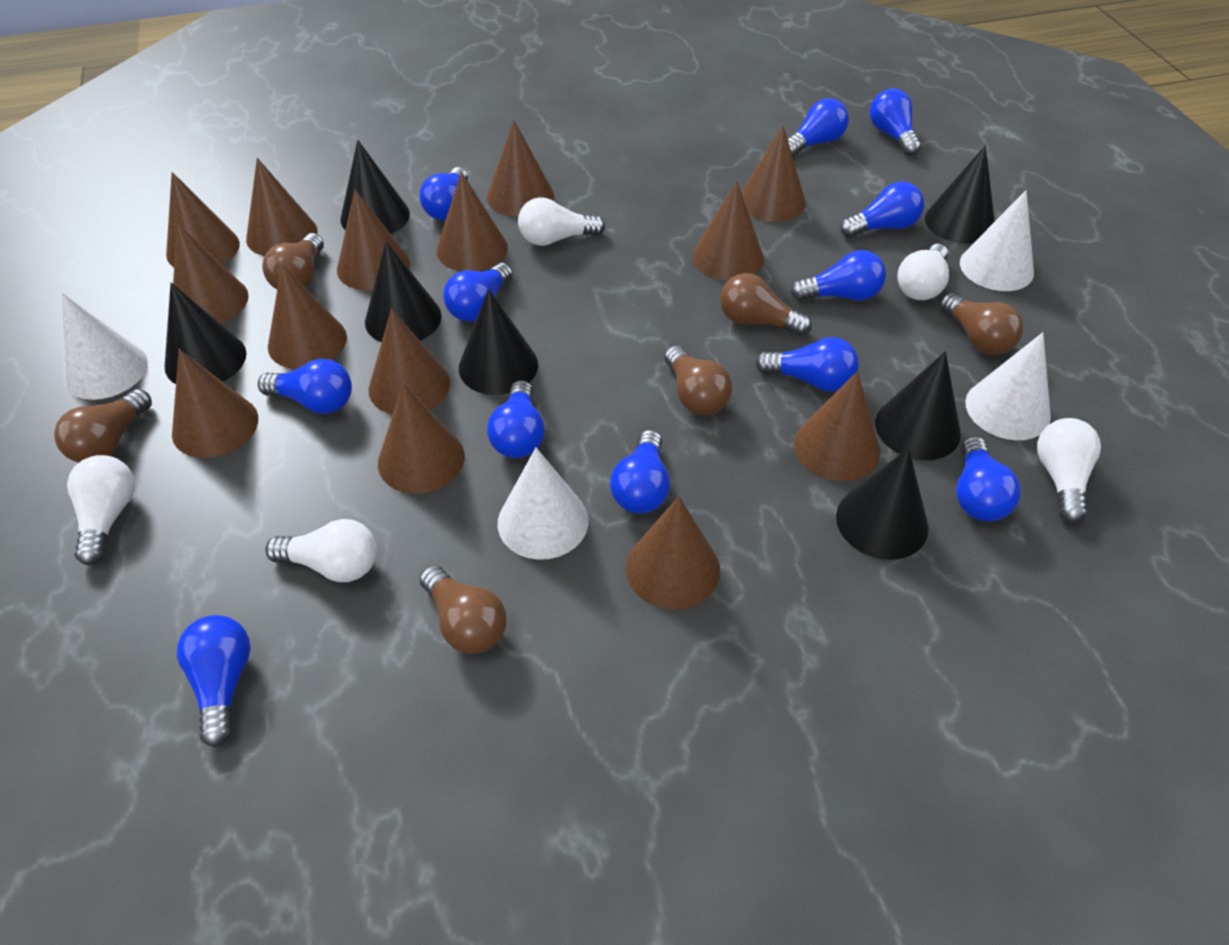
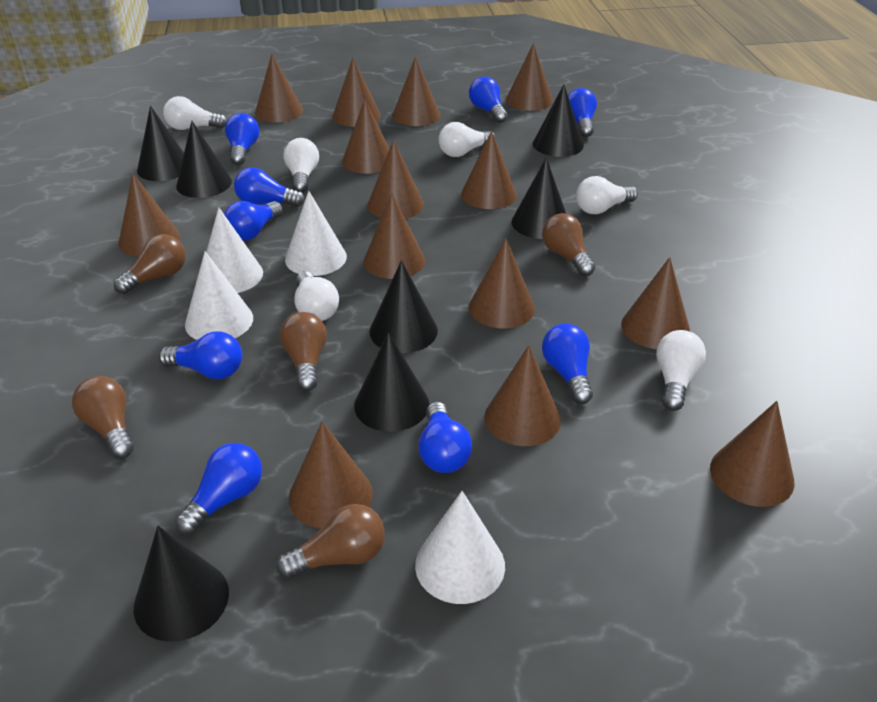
blue light bulb: [177,615,251,747] [258,359,352,414] [420,167,468,220] [443,263,513,322] [487,380,545,458] [610,430,670,514] [755,337,859,391] [788,98,849,157] [791,250,886,301] [840,181,924,238] [870,88,921,156] [956,436,1021,521] = 12 -> [159,331,242,379] [175,443,262,534] [224,201,283,241] [225,113,259,165] [234,167,305,207] [418,402,472,473] [469,77,508,123] [542,324,593,404] [568,88,597,137] = 9
brown light bulb: [54,389,152,463] [262,233,324,289] [419,565,507,654] [664,346,732,415] [720,273,812,336] [940,293,1024,355] = 6 -> [72,376,134,458] [114,234,186,294] [276,504,385,579] [280,312,327,391] [542,213,595,276] = 5
white light bulb: [67,455,135,565] [265,519,377,582] [518,197,606,246] [897,244,949,300] [1037,418,1101,523] = 5 -> [163,96,227,130] [283,138,319,193] [294,271,339,321] [438,122,495,157] [576,176,638,214] [656,330,706,411] = 6

